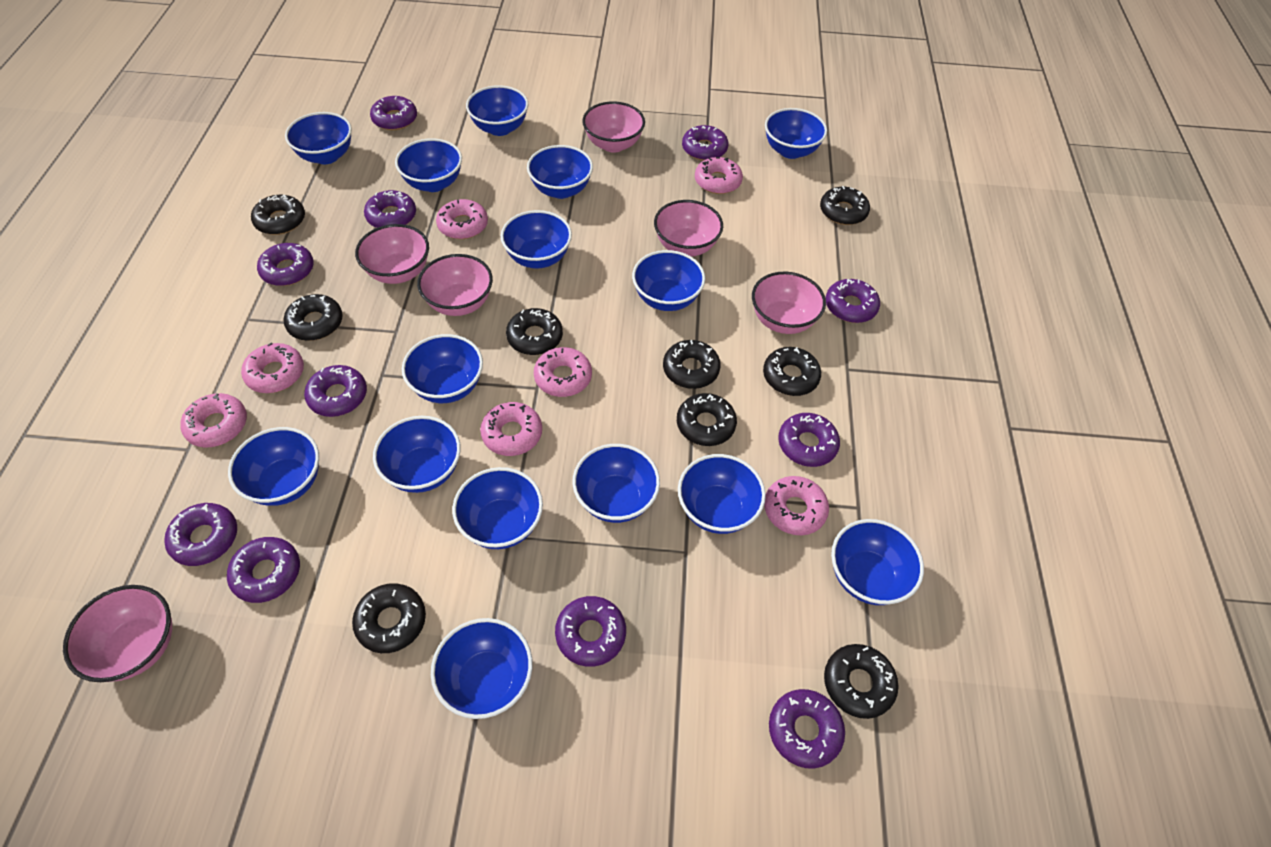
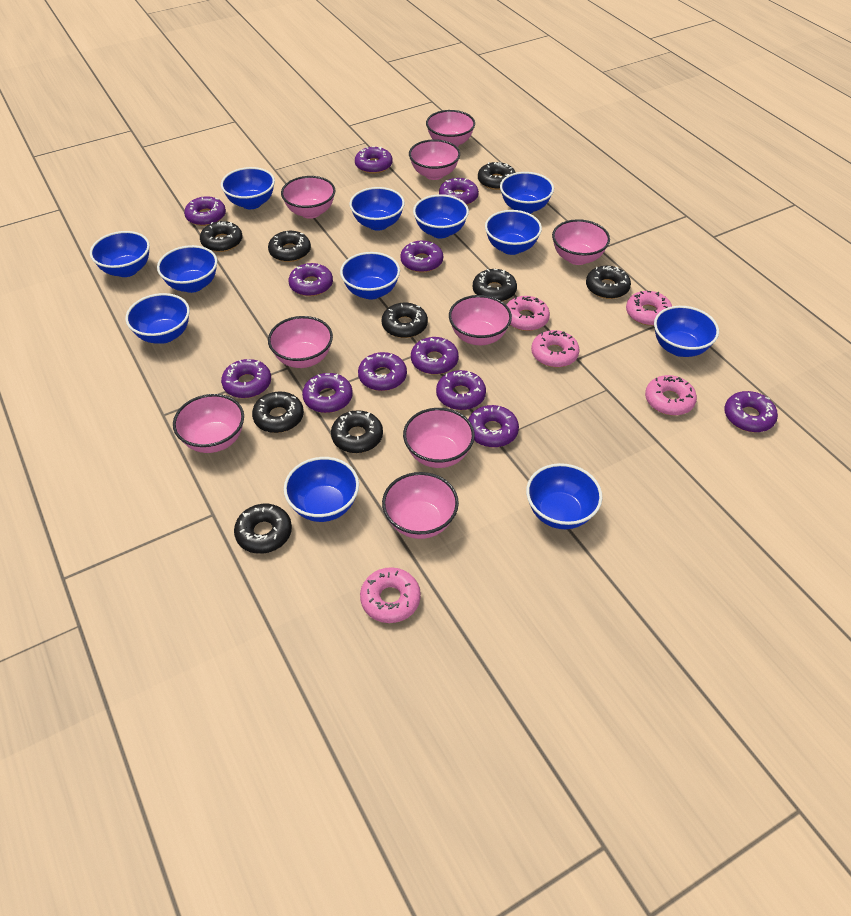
blue bowl: [228,427,319,506] [285,112,352,164] [373,416,461,493] [395,138,462,192] [402,334,483,403] [431,618,533,719] [452,467,543,549] [466,85,528,136] [501,210,572,268] [527,145,593,199] [572,444,660,523] [632,250,705,311] [678,454,766,534] [765,108,827,159] [831,519,924,605] = 15 -> [90,231,150,277] [125,293,190,344] [157,245,218,293] [221,167,275,209] [284,457,359,522] [340,252,400,299] [350,187,405,231] [413,194,469,238] [485,210,542,255] [500,172,554,214] [526,463,602,529] [654,306,719,357] = 12
pink bowl: [63,585,172,682] [355,224,429,284] [417,254,493,316] [582,101,645,153] [654,200,723,257] [752,272,826,334] = 6 -> [173,394,244,453] [268,316,333,368] [281,176,335,219] [382,472,459,539] [403,408,475,468] [409,139,460,180] [426,110,475,147] [449,295,512,345] [552,219,610,265] = 9
pink donut: [180,393,247,447] [241,343,304,393] [436,199,488,239] [480,402,542,456] [534,347,592,397] [695,157,743,194] [764,476,829,535] = 7 -> [360,567,421,623] [506,296,550,331] [531,330,580,367] [626,291,672,326] [645,375,697,415] = 5
purple donut: [164,503,237,566] [227,537,300,603] [257,243,314,286] [304,365,367,417] [364,190,416,228] [370,96,417,130] [555,596,626,667] [682,125,728,161] [769,689,845,769] [778,413,840,467] [826,279,880,323] = 11 -> [184,196,226,226] [221,359,271,398] [289,263,333,296] [302,373,353,413] [355,146,393,174] [358,352,407,391] [400,241,443,273] [411,337,459,374] [436,370,486,410] [439,178,479,205] [468,405,519,447] [724,391,778,432] = 12

